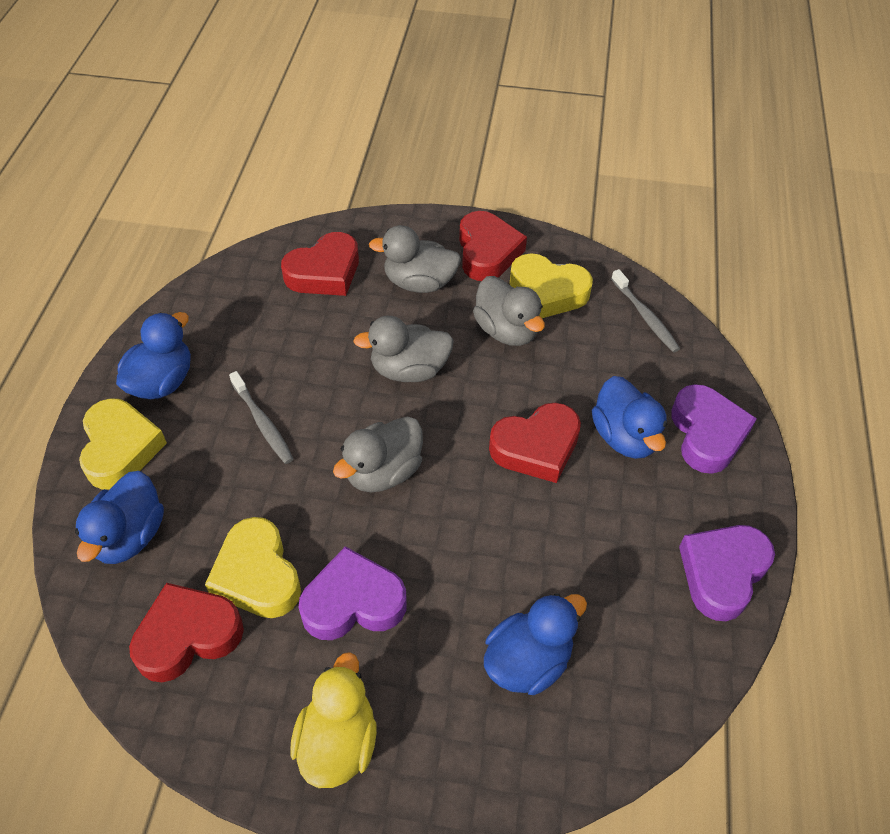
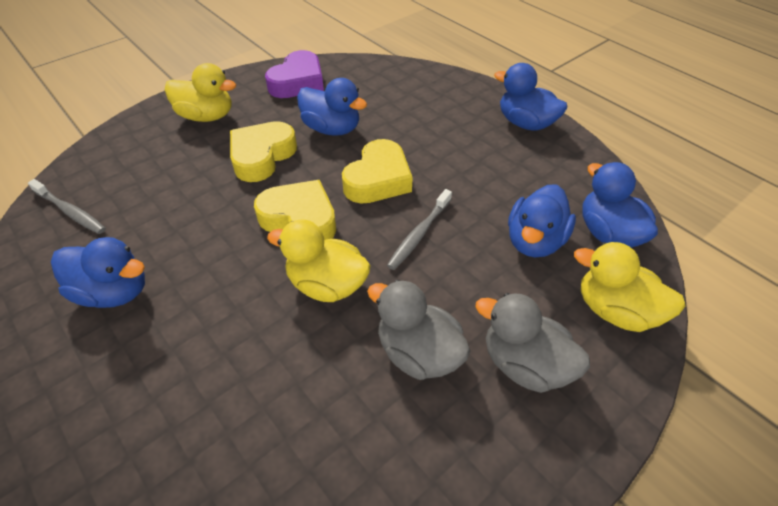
blue duck: [75,471,164,564] [116,312,191,399] [484,593,587,695] [592,376,667,459] = 4 -> [51,237,145,308] [297,78,367,136] [494,63,567,131] [508,184,576,257] [582,162,658,248] = 5
grey duck: [333,416,423,492] [353,316,454,382] [369,225,461,293] [473,276,545,346] = 4 -> [367,280,471,380] [475,293,590,393] = 2
purple heart: [299,546,407,640] [671,384,757,474] [679,525,775,621] = 3 -> [265,50,324,98] = 1
red heart: [129,583,244,682] [281,232,359,296] [459,211,527,281] [489,403,581,483] = 4 -> none = 0
yellow duck: [290,652,377,788] = 1 -> [164,63,236,122] [267,219,371,302] [574,242,685,332] = 3

